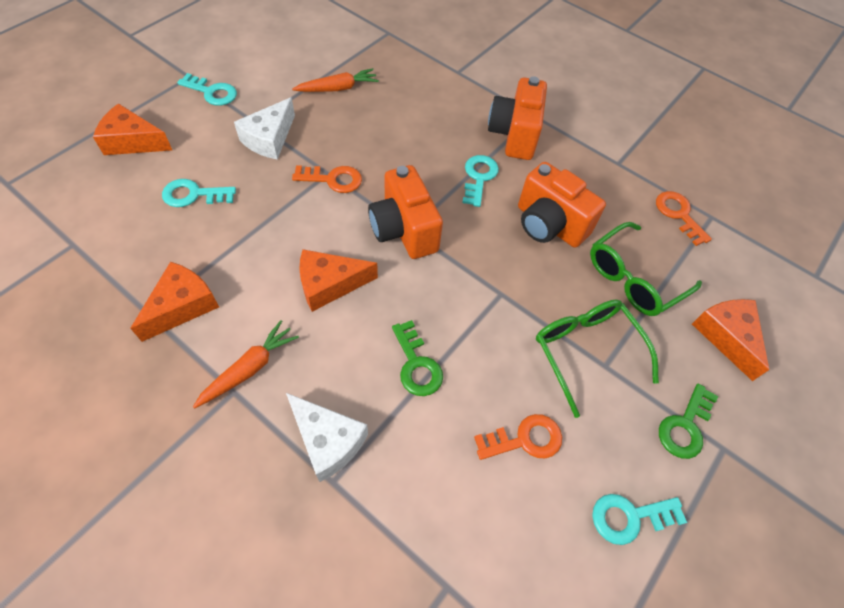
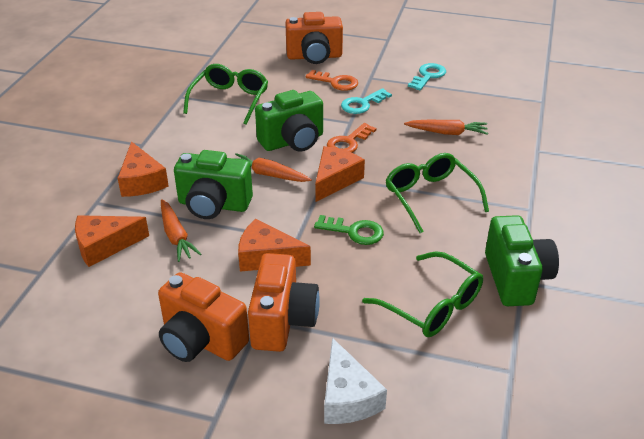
green camera: none = 0 -> [174,150,253,219] [255,90,323,152] [485,215,559,306] = 3
green glasses: [536,300,659,418] [590,222,702,316] = 2 -> [183,64,268,125] [362,251,483,337] [386,153,489,233] = 3
green key: [392,320,443,396] [659,384,718,459] = 2 -> [314,215,384,245] = 1
orange carrot: [193,320,299,409] [292,68,379,92] = 2 -> [161,199,201,262] [232,153,312,182] [404,120,488,135] = 3
orange key: [292,165,362,193] [474,414,562,460] [656,191,712,246] = 3 -> [306,70,358,91] [327,123,376,153] = 2
turquoise key: [162,179,236,207] [177,73,237,106] [462,155,499,207] [592,494,687,545] = 4 -> [341,88,392,114] [408,63,446,90] = 2
white cheese: [234,97,295,160] [286,393,368,482] = 2 -> [324,338,387,424] = 1

